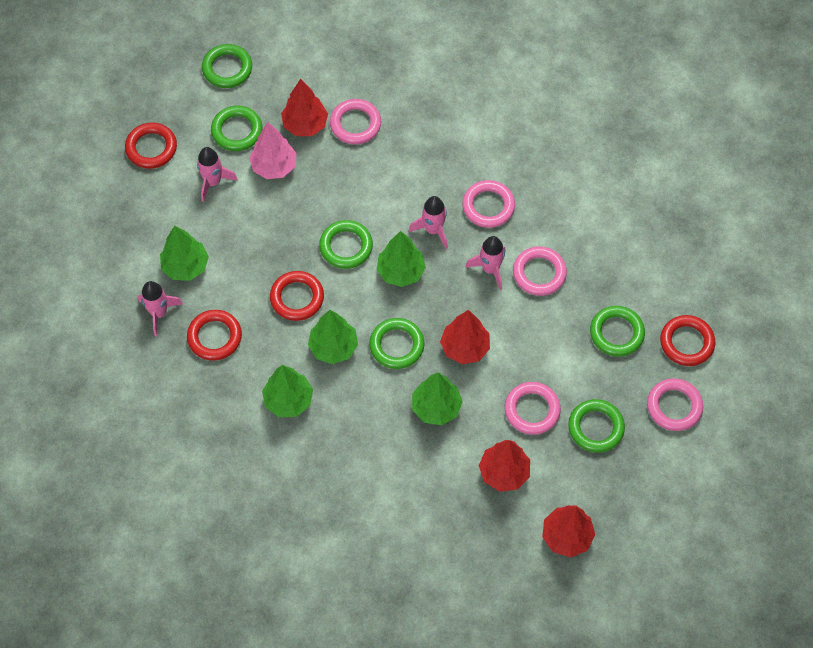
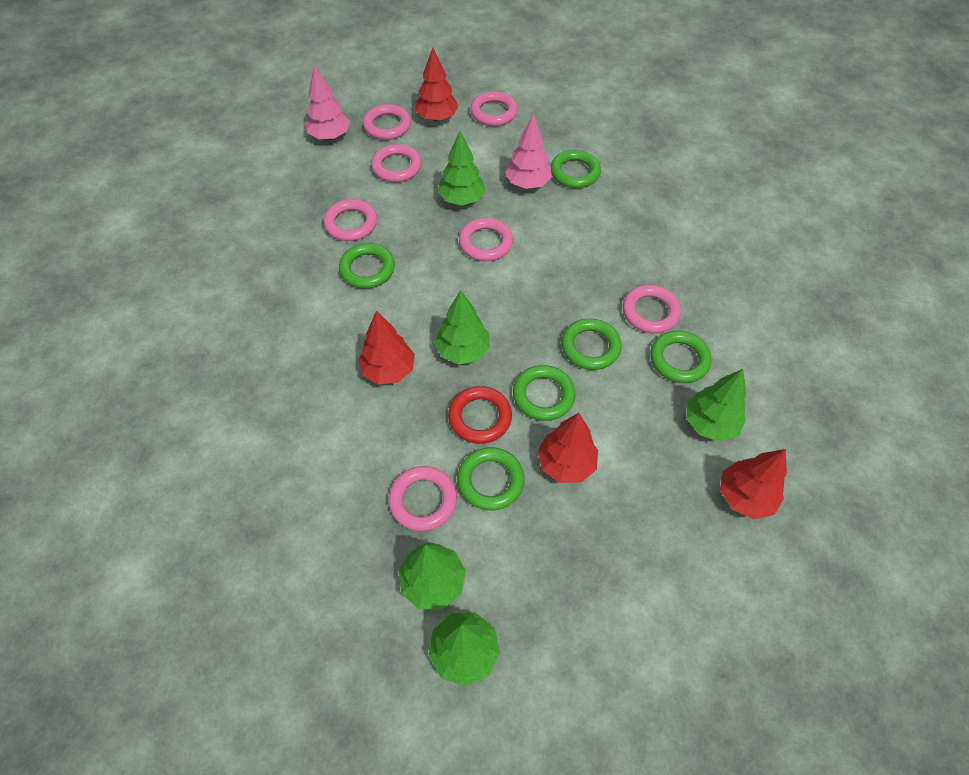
pink ring: [330,99,381,144] [462,180,515,228] [505,382,561,435] [513,247,567,296] [647,378,703,431] = 5 -> [324,199,377,241] [363,104,411,140] [371,144,422,182] [388,466,457,531] [459,218,513,261] [470,91,518,126] [622,285,681,333] = 7
pink rocket: [138,281,183,336] [197,147,238,202] [409,196,448,249] [466,236,506,290] = 4 -> none = 0
pink tree: [249,122,297,179] = 1 -> [305,66,350,140] [505,115,552,189] = 2
red ring: [125,122,177,169] [187,310,242,361] [270,271,324,321] [660,315,715,366] = 4 -> [448,386,512,444] = 1

